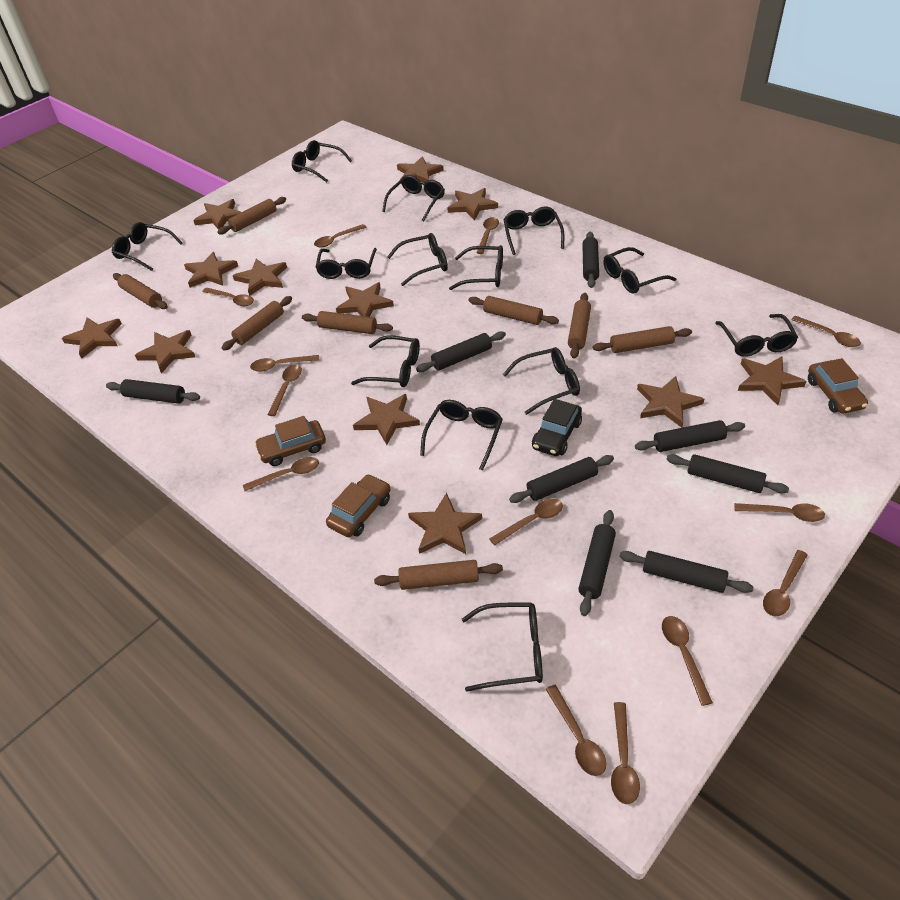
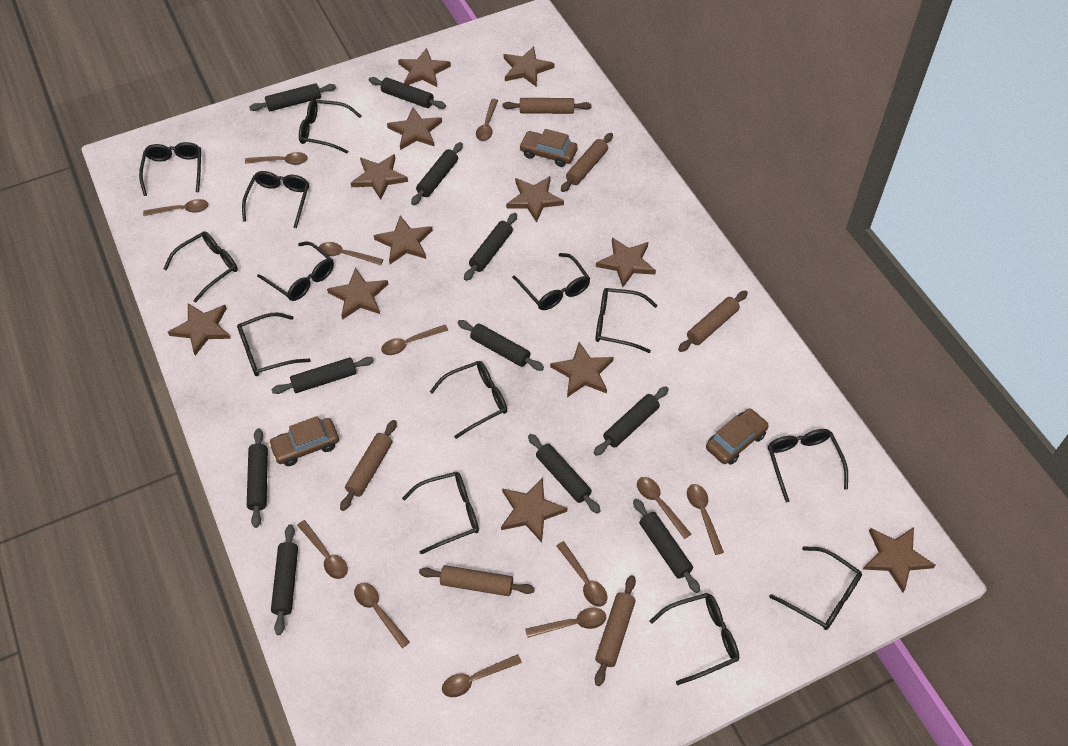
black car: [532,399,582,456] = 1 -> none = 0
black rolling pin: [106,379,200,404] [416,331,506,372] [509,455,614,503] [578,510,616,616] [582,232,599,288] [619,551,754,593] [635,420,745,452] [666,454,789,494] = 8 -> [247,428,268,528] [249,83,336,111] [271,524,298,635] [272,357,374,394] [369,77,446,109] [411,142,463,205] [458,320,544,371] [464,213,517,281] [528,434,601,514] [594,386,669,456] [633,499,700,593] = 11
brown rolling pin: [113,273,168,309] [217,197,286,234] [222,296,292,351] [302,311,393,334] [374,560,503,590] [468,296,559,325] [568,293,591,359] [593,326,692,353] = 8 -> [340,420,397,511] [419,565,535,596] [503,98,591,114] [561,133,613,192] [595,575,636,686] [678,291,748,352] = 6
brown spoon: [202,288,254,306] [243,457,319,491] [250,355,319,372] [267,364,302,416] [314,224,366,247] [477,217,499,254] [490,499,563,546] [546,685,606,776] [611,702,640,804] [662,616,713,706] [734,503,825,522] [763,550,808,616] [791,316,861,347] = 13 -> [143,199,209,216] [245,152,308,165] [297,520,348,579] [319,242,384,265] [354,583,410,648] [381,325,448,355] [442,654,522,697] [476,99,498,141] [525,608,606,638] [556,541,607,607] [637,477,691,539] [687,484,724,555] = 12

